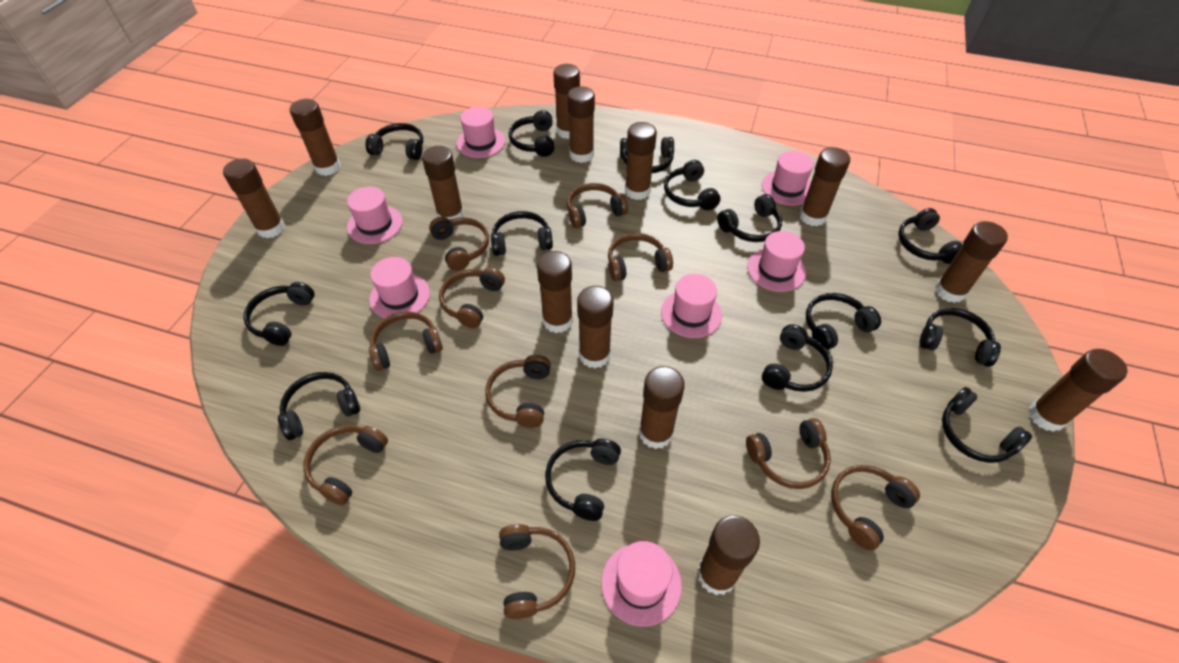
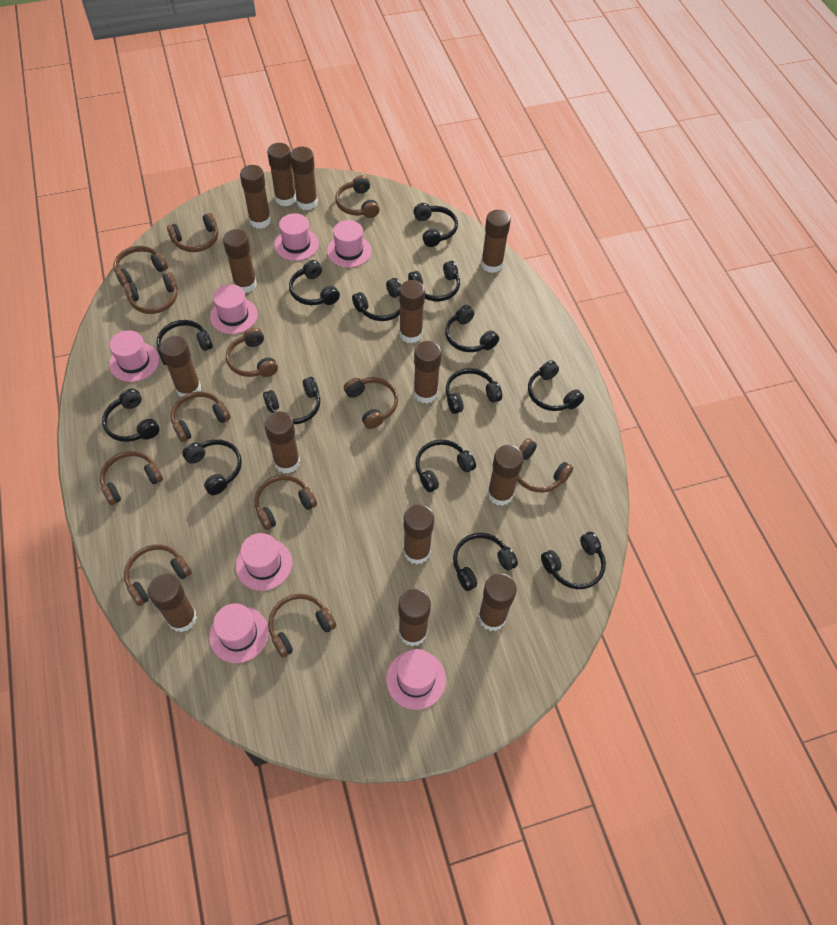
brown glue stick: [223,159,285,238] [290,99,341,176] [422,146,464,220] [537,251,573,333] [553,64,580,139] [567,86,595,163] [577,286,614,368] [625,122,657,200] [639,366,685,449] [697,515,760,595] [799,147,850,226] [935,221,1008,303] [1028,349,1128,432] = 13 -> [148,574,197,632] [160,336,201,397] [223,229,257,293] [240,165,271,229] [264,411,300,474] [267,143,296,206] [290,147,318,210] [398,589,431,646] [399,280,425,343] [403,504,434,564] [413,341,442,404] [478,573,517,631] [481,210,511,273] [487,445,524,506] = 14
brown headphones: [303,425,388,505] [369,312,443,371] [429,217,489,271] [439,267,505,328] [485,355,551,428] [499,524,575,619] [567,183,628,228] [608,233,673,281] [746,418,831,489] [831,465,920,551] = 10 -> [100,451,163,505] [113,246,168,288] [124,272,178,314] [124,544,192,606] [167,213,218,252] [171,391,231,442] [226,328,278,377] [254,475,317,530] [268,594,336,658] [335,175,380,218] [344,377,398,429] [517,438,573,492] = 12

